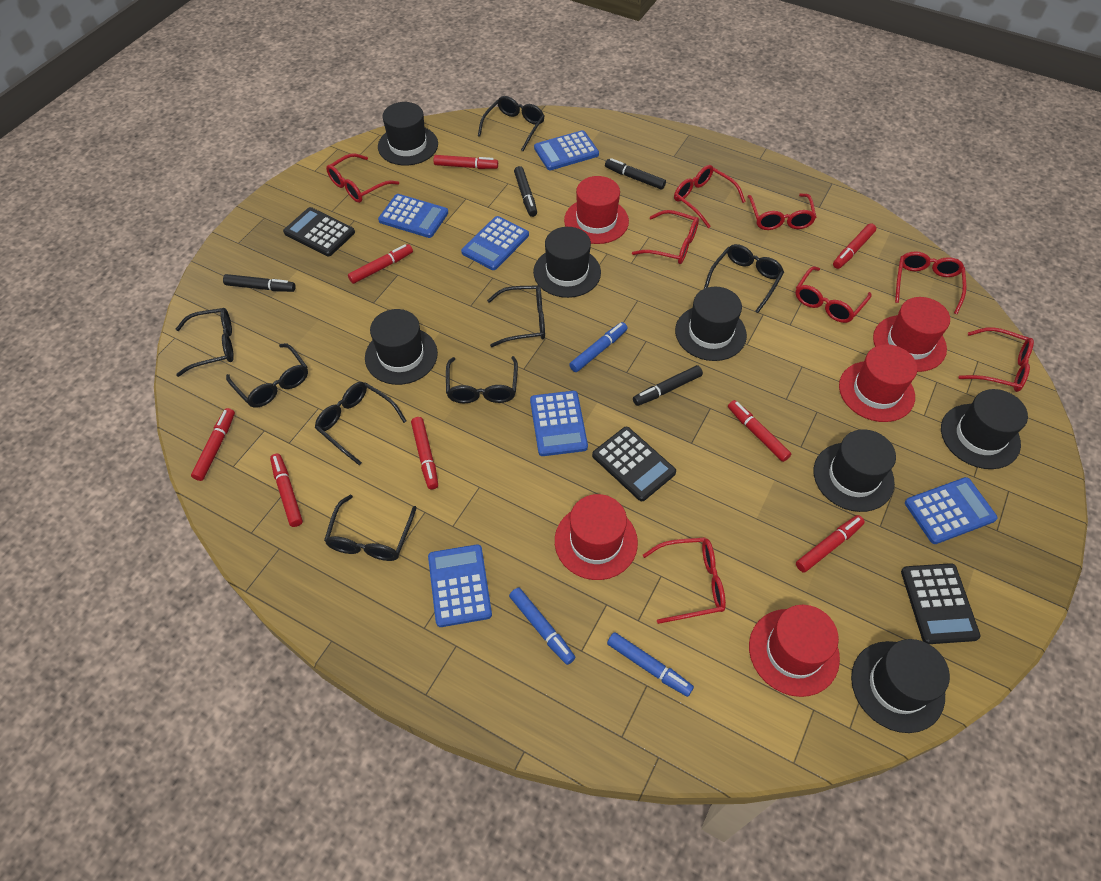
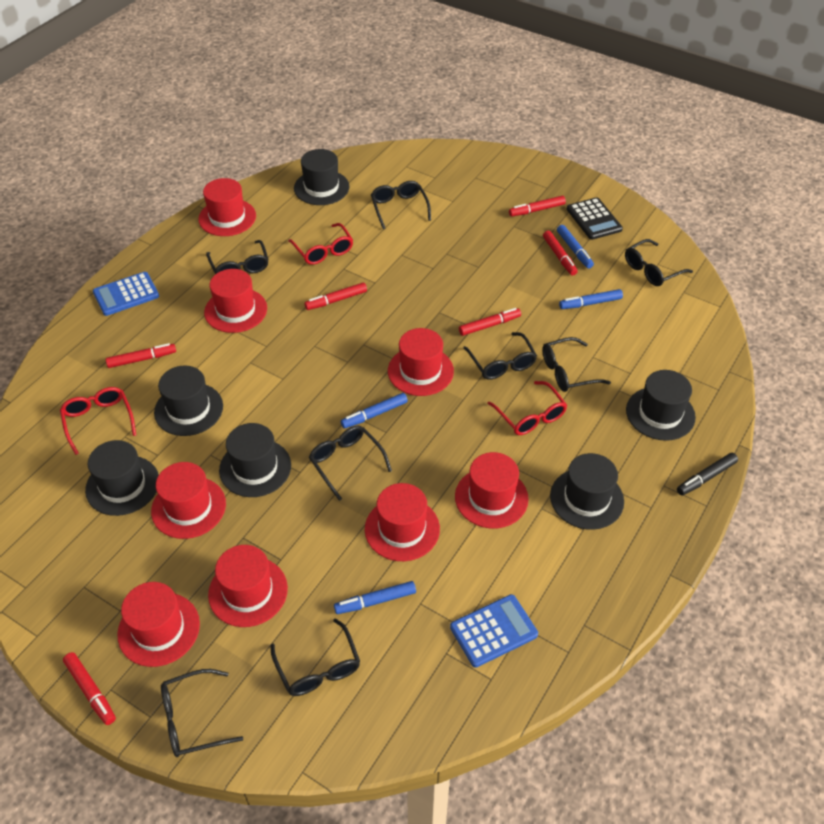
black calculator: [283,207,355,256] [592,427,676,501] [901,563,980,644] = 3 -> [567,197,623,240] = 1
black hat: [365,309,438,385] [378,102,438,166] [533,227,601,298] [675,287,747,361] [814,429,896,512] [851,639,950,733] [941,389,1028,469] = 7 -> [85,440,159,516] [154,366,223,436] [219,423,291,497] [294,149,349,205] [550,453,624,530] [626,370,696,441] = 6
black marker: [223,274,295,292] [514,166,537,217] [605,158,666,190] [633,365,703,406] = 4 -> [677,453,738,495] = 1
blue calculator: [378,194,448,238] [428,544,492,627] [461,216,529,270] [530,391,588,456] [534,130,599,170] [905,477,998,544] = 6 -> [93,272,159,316] [450,594,538,668] = 2
blue marker: [509,588,576,665] [569,322,627,372] [607,632,694,697] = 3 -> [334,581,416,614] [341,393,408,429] [557,225,594,269] [559,289,623,309] = 4
red glasses: [326,153,399,203] [632,210,699,264] [643,537,726,624] [674,165,746,228] [747,194,816,230] [795,266,872,323] [895,251,966,314] [958,327,1034,392] = 8 -> [60,387,136,455] [288,223,353,265] [487,381,567,435] = 3
red hat: [555,494,638,580] [564,176,629,244] [749,605,840,697] [839,344,917,422] [873,297,950,372] = 5 -> [117,582,200,667] [151,462,226,539] [198,178,256,236] [204,269,267,333] [208,545,288,627] [365,483,440,561] [388,328,454,396] [455,452,529,528] = 8
red marker: [191,408,235,481] [270,454,303,527] [348,244,413,284] [411,417,438,490] [433,155,498,169] [728,400,791,462] [796,515,865,573] [833,223,876,269] = 8 -> [63,652,116,725] [106,343,176,368] [305,282,367,310] [459,308,521,336] [509,196,566,216] [543,231,578,276] = 6

